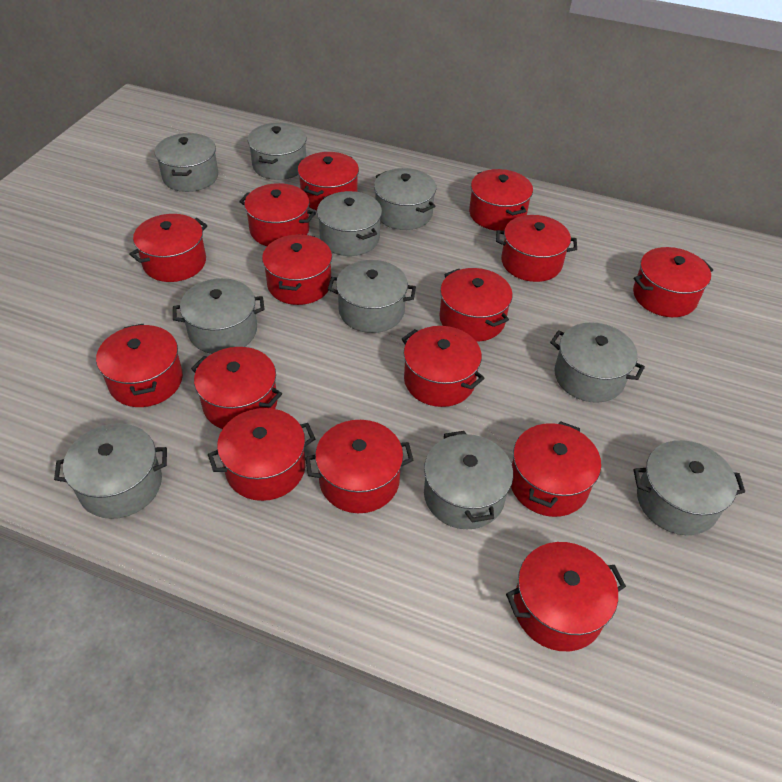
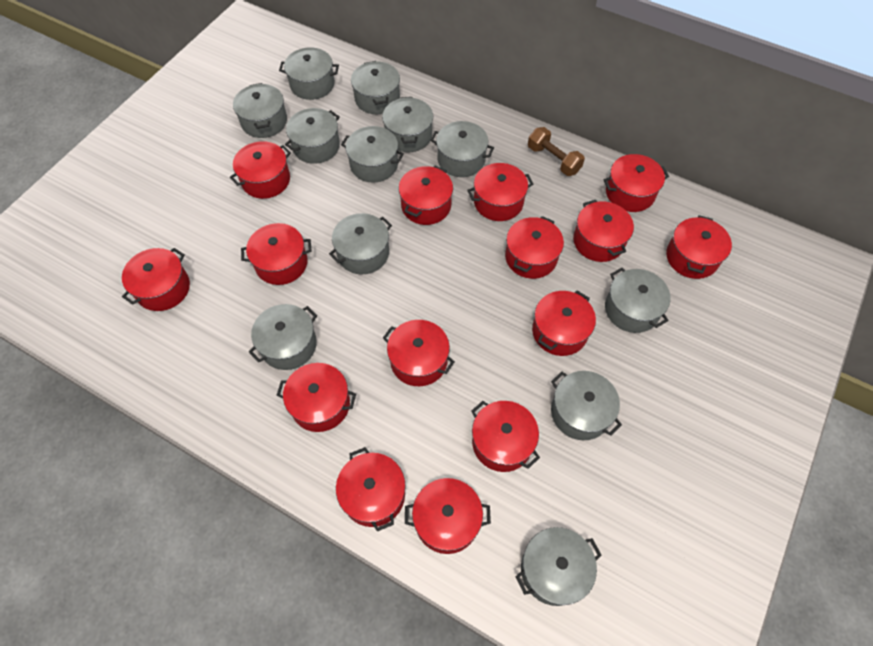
brown dumbbell: none = 0 -> [528,127,585,176] = 1
grey pot: [54,423,167,519] [155,133,218,192] [173,278,265,354] [248,123,307,180] [317,191,382,256] [328,260,416,333] [374,168,436,230] [424,431,513,529] [550,322,645,403] [633,440,745,535] = 10 -> [233,83,287,138] [249,304,317,370] [279,47,339,100] [285,108,340,164] [329,213,392,274] [341,126,404,183] [351,61,400,114] [382,97,433,152] [430,121,494,177] [516,527,602,606] [551,371,622,440] [605,268,671,333] = 12

